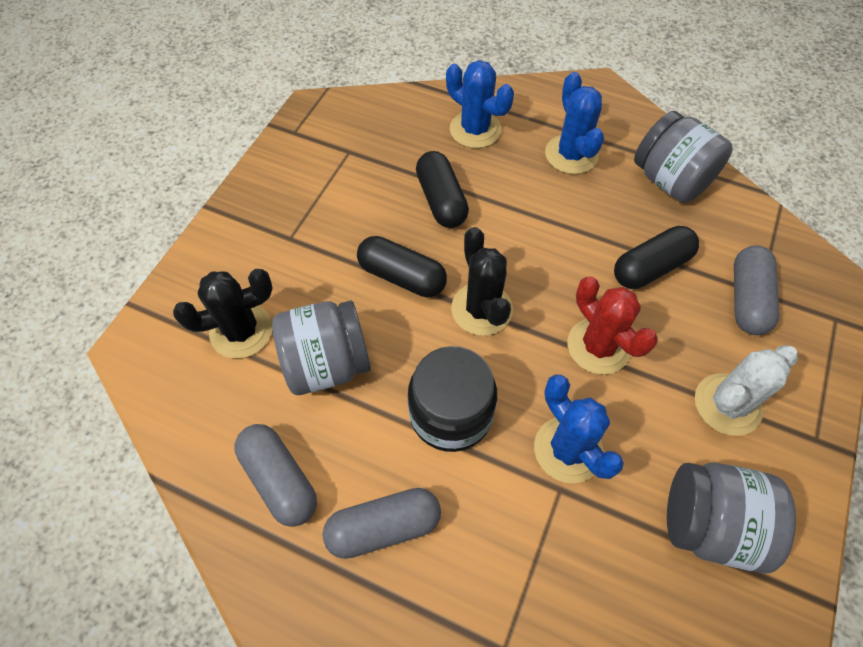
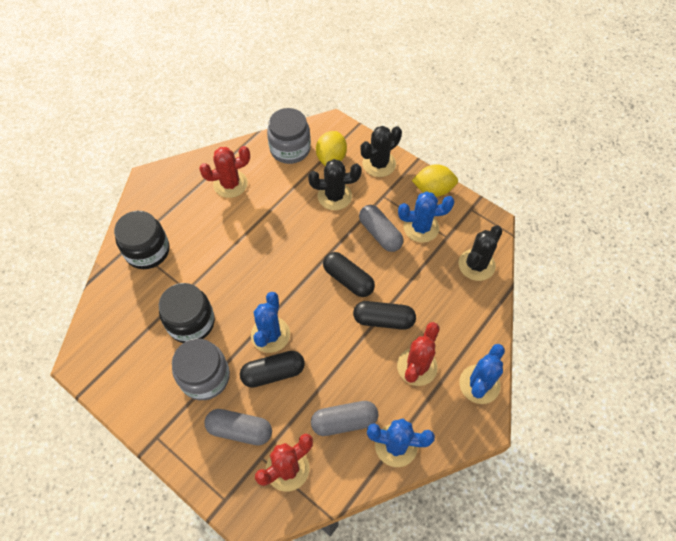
black cactus: [173,269,273,358] [451,227,513,336] = 2 -> [308,159,362,210] [360,126,402,177] [459,226,502,281] = 3
black jar: [408,346,497,452] = 1 -> [114,211,169,269] [159,283,215,343] = 2
blue cactus: [446,60,514,148] [534,374,624,483] [545,72,604,174] = 3 -> [251,292,290,353] [367,419,435,467] [398,191,454,243] [459,344,505,404] = 4
grey jar: [272,300,371,395] [634,111,733,203] [667,463,796,573] = 3 -> [172,339,230,400] [267,108,311,164] = 2
red cactus: [567,276,658,374] = 1 -> [199,146,250,198] [255,434,313,492] [397,322,439,386] = 3
white cactus: [695,345,798,436] = 1 -> none = 0
yellow lemon: none = 0 -> [316,131,347,166] [412,164,458,197] = 2

